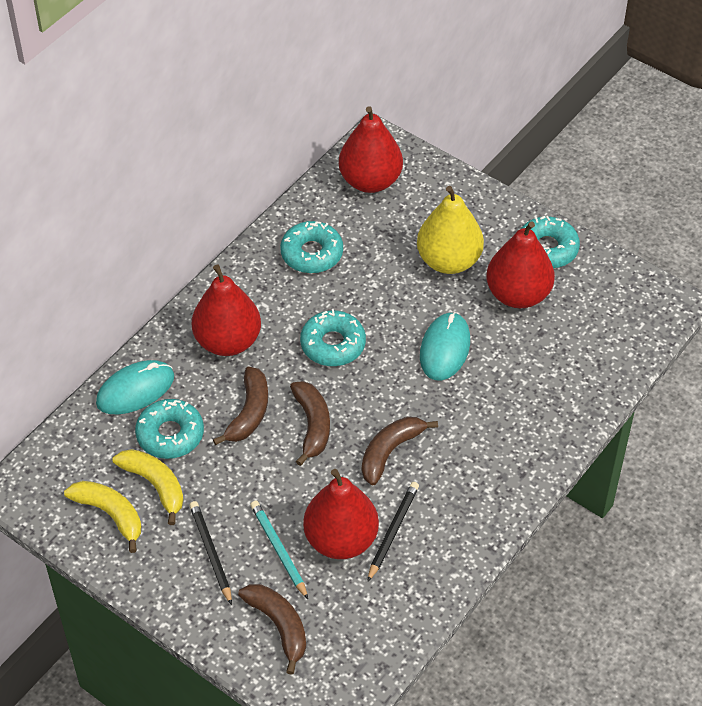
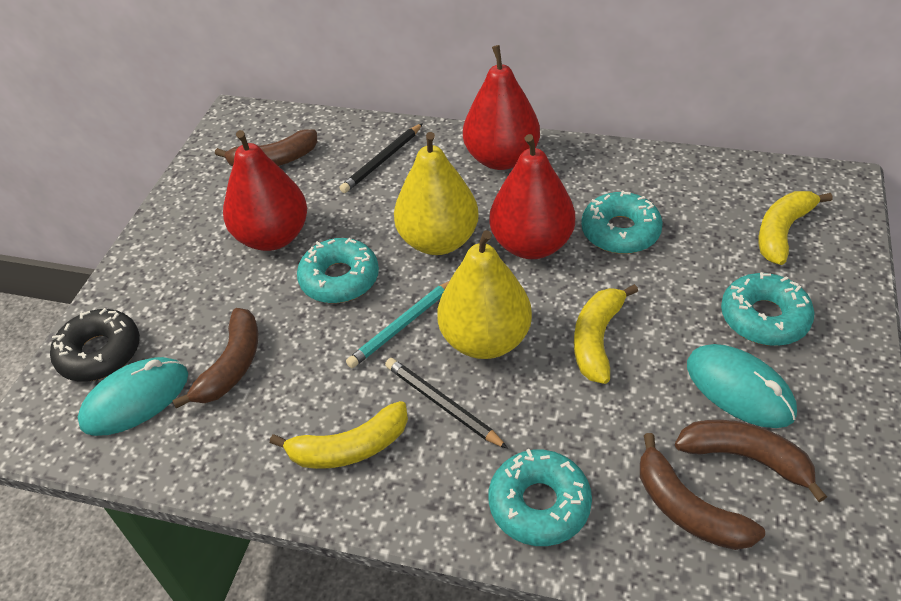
black donut: none = 0 -> [50,308,140,382] = 1
red pear: [192,265,261,356] [303,469,379,559] [339,106,403,193] [486,221,555,308] = 4 -> [223,130,307,251] [463,45,540,170] [489,134,575,259] = 3
yellow banana: [64,481,141,553] [113,449,183,525] = 2 -> [270,401,408,469] [574,284,638,384] [758,191,833,265] = 3
yellow pear: [417,186,484,274] = 1 -> [394,132,479,255] [437,230,532,359] = 2

